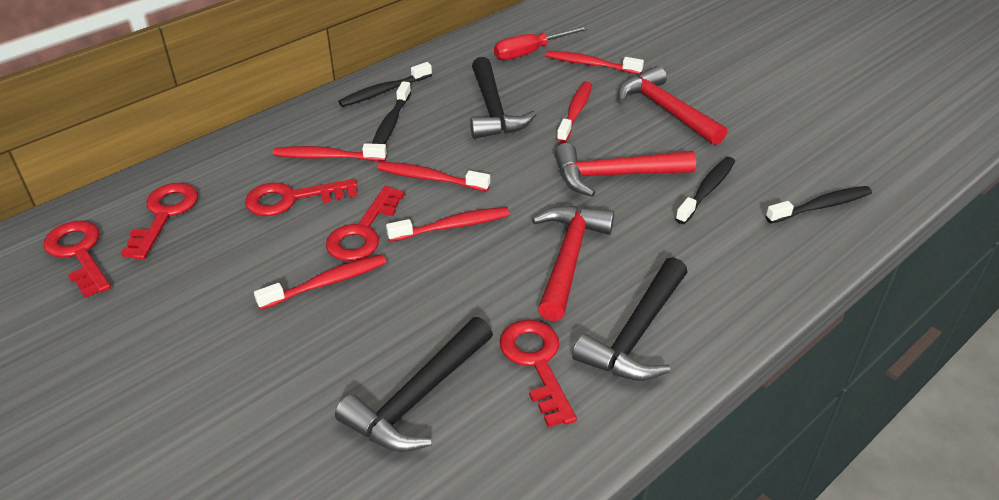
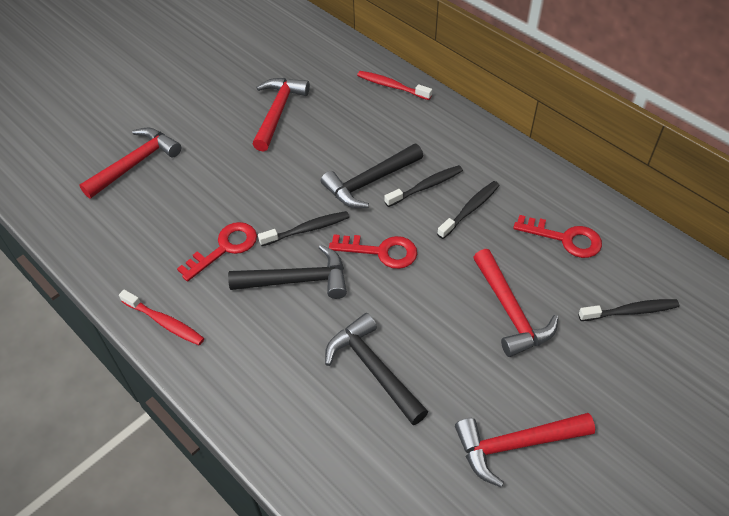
red hammer: [532,206,615,321] [554,143,696,197] [618,66,727,145] = 3 -> [79,128,181,199] [253,78,310,152] [455,413,595,487] [473,249,559,357] = 4
red key: [44,221,111,298] [121,183,198,260] [245,179,357,216] [326,186,405,261] [500,320,577,427] = 5 -> [177,222,257,281] [329,234,417,269] [513,215,602,258] = 3
red screwdriver: [494,26,589,60] = 1 -> none = 0
red toothbrush: [254,254,387,310] [273,143,387,161] [377,162,490,191] [386,207,510,242] [546,51,644,74] [557,81,592,143] = 6 -> [119,290,204,345] [357,71,432,100] = 2

